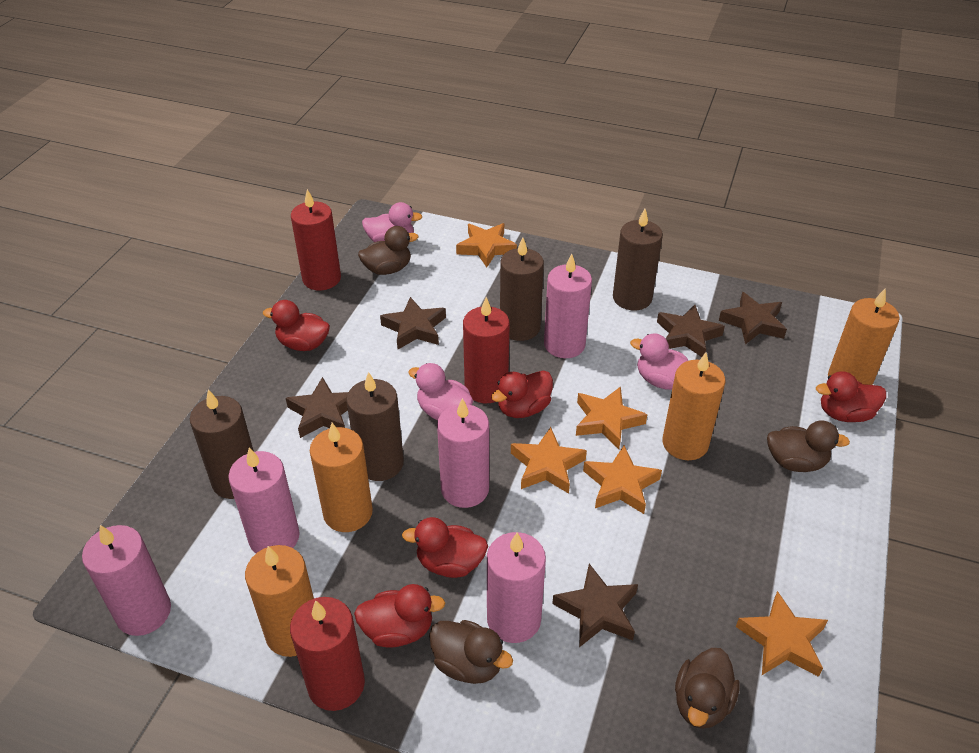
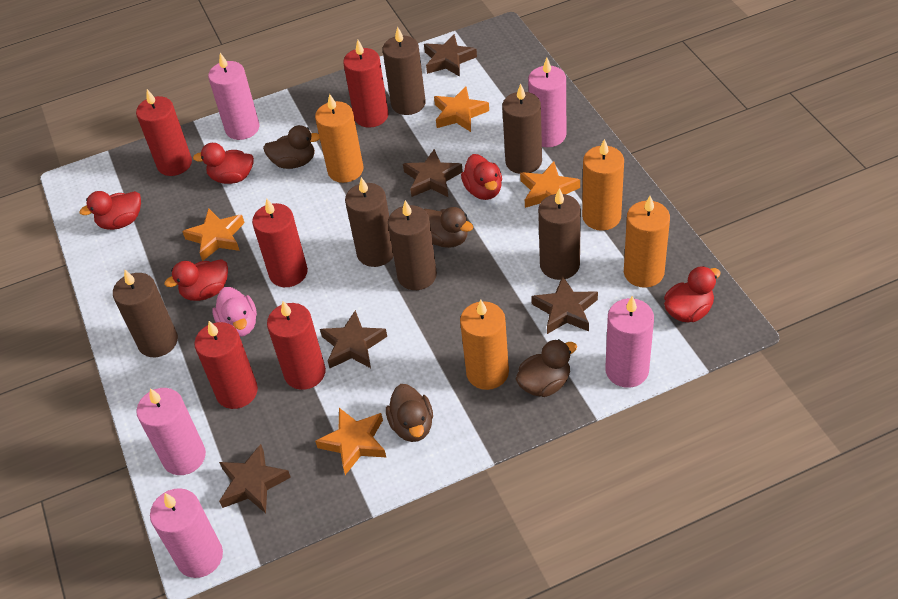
brown candle: [190,390,254,499] [346,372,404,481] [500,237,544,341] [613,209,663,310] = 4 -> [113,270,178,357] [345,177,393,267] [383,26,426,115] [388,200,437,290] [502,84,542,174] [538,188,581,280] = 6
orange star: [456,223,517,267] [511,427,587,494] [576,386,648,449] [583,445,662,514] [736,591,828,677] = 5 -> [182,208,244,261] [315,408,386,475] [434,86,489,132] [520,161,580,208] = 4
pink duck: [362,202,422,242] [408,363,473,420] [630,333,688,390] = 3 -> [212,287,257,337] = 1
red candle: [290,597,365,711] [291,189,341,290] [463,297,510,403] = 3 -> [136,89,192,176] [194,321,258,409] [252,199,308,287] [267,301,326,390] [343,40,388,128] = 5

